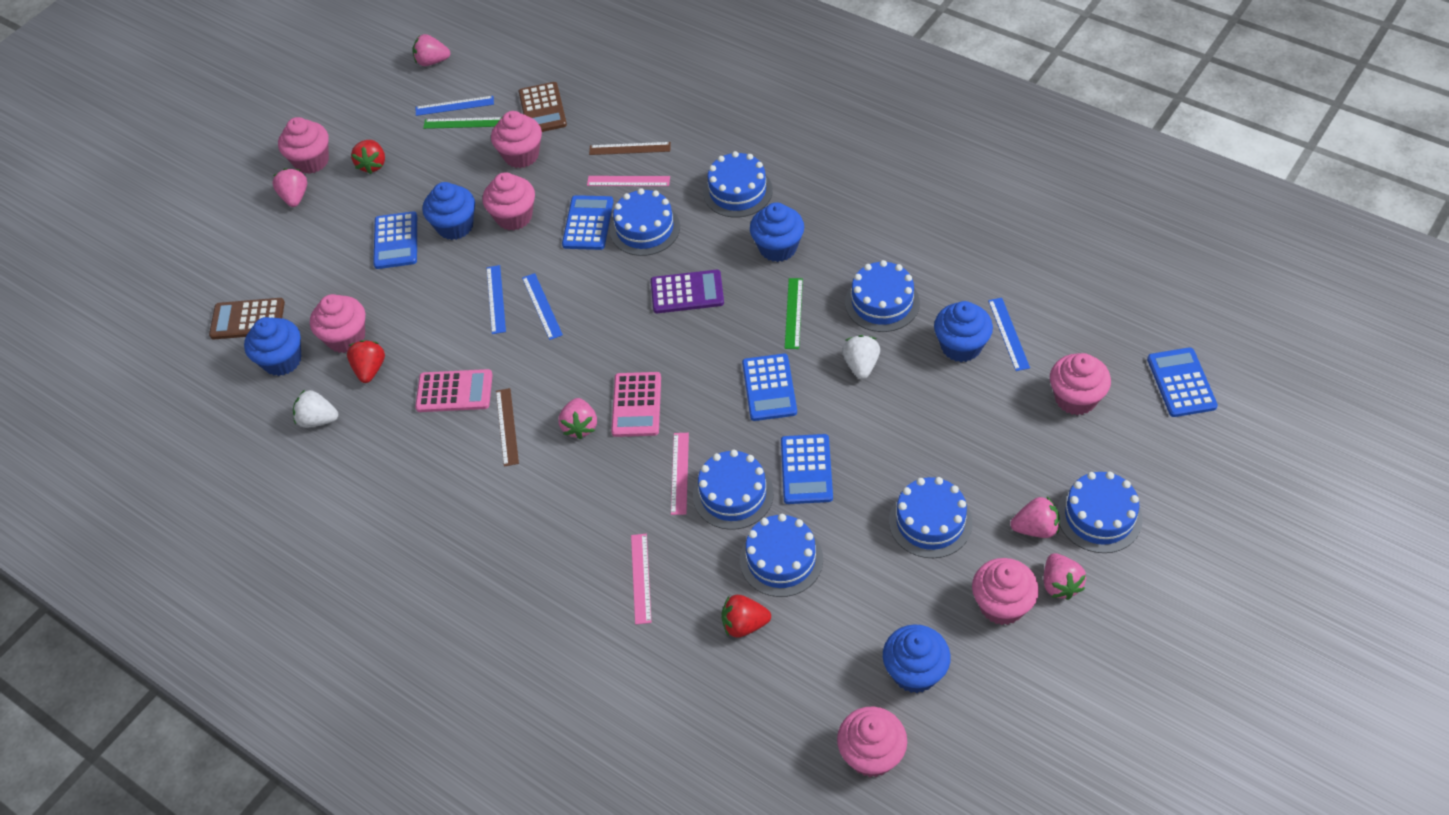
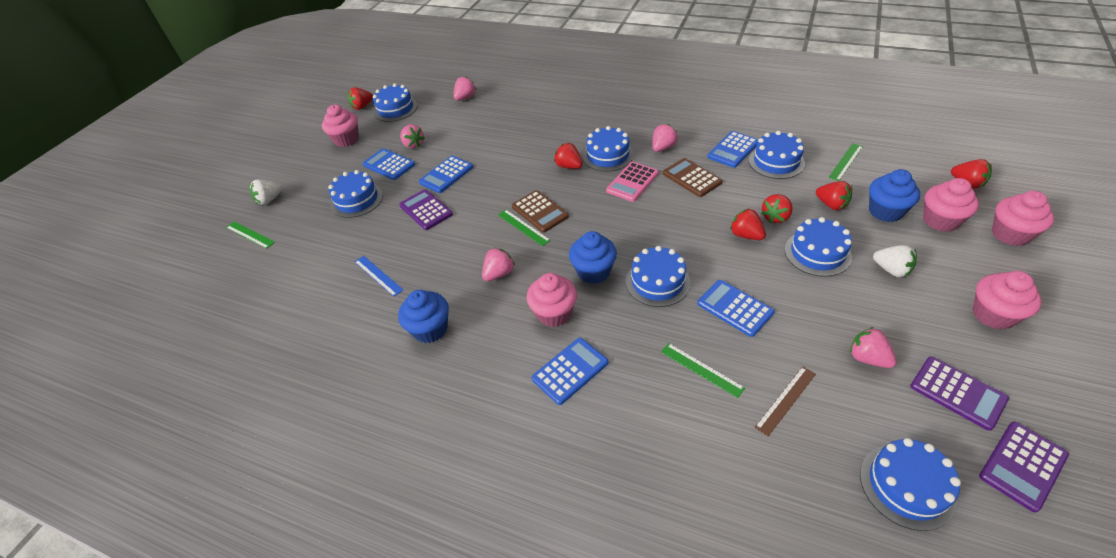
blue cupcake: [244,317,301,376] [423,182,475,240] [750,202,804,262] [883,624,951,693] [934,301,993,362] = 5 -> [398,290,449,343] [569,231,617,284] [869,169,920,222] = 3
blue ruler: [416,96,494,116] [487,265,506,334] [522,273,563,340] [988,298,1030,371] = 4 -> [355,256,403,297] = 1
brown ruler: [496,388,519,467] [589,142,671,155] = 2 -> [755,366,816,436] = 1
green ruler: [423,117,502,129] [785,278,803,349] = 2 -> [226,221,275,249] [498,209,551,246] [661,343,745,398] [828,143,863,181] = 4
pink calculator: [415,369,493,412] [611,372,661,437] = 2 -> [606,162,659,202] = 1
pink cupcake: [278,117,329,174] [310,294,365,353] [483,172,535,231] [491,111,542,168] [837,707,907,777] [972,558,1039,625] [1050,353,1111,415] = 7 -> [322,105,359,147] [527,273,577,327] [923,178,979,232] [973,271,1042,330] [992,191,1054,246] = 5
pink ruler: [587,176,670,186] [631,534,652,625] [671,433,689,515] = 3 -> none = 0
purple calculator: [651,270,724,313] = 1 -> [399,189,453,230] [910,356,1009,431] [979,422,1069,513] = 3
red strawberry: [347,340,385,383] [351,140,385,174] [721,595,771,637] = 3 -> [347,87,373,110] [554,143,583,169] [730,208,766,240] [761,194,793,223] [816,181,852,210] [951,159,992,189] = 6

